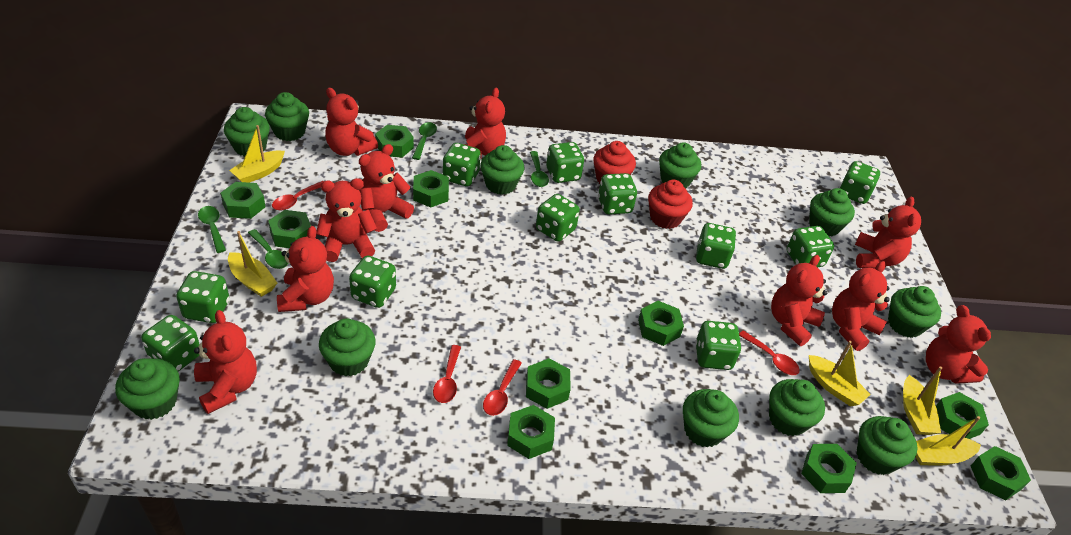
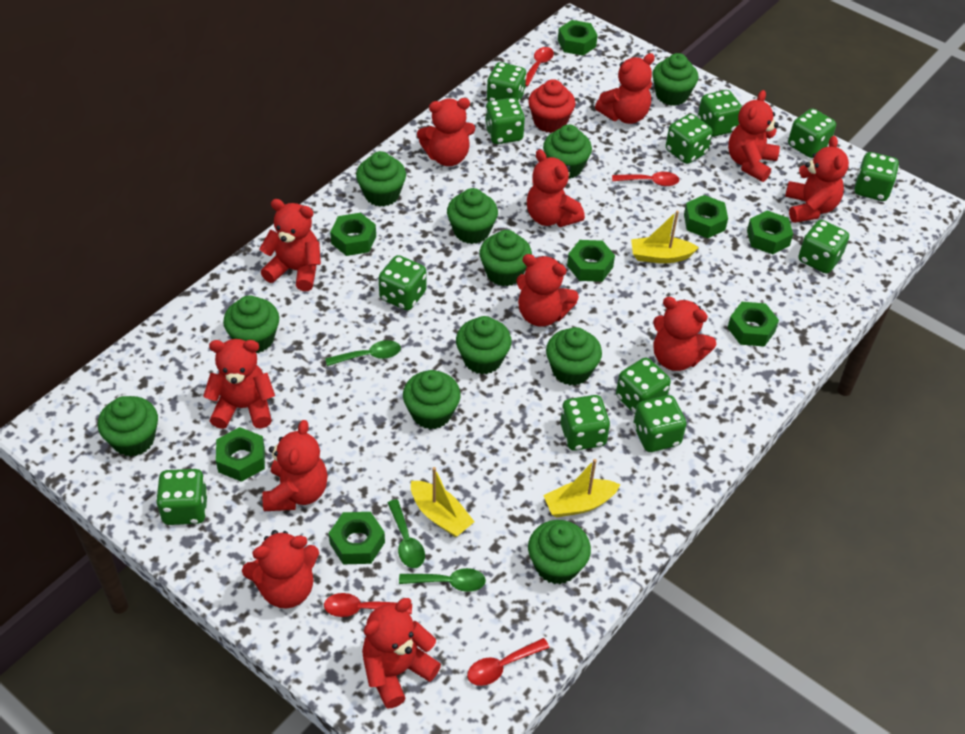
green dice: [141,315,200,372] [176,271,229,323] [349,255,396,308] [442,143,481,186] [536,194,580,242] [546,142,584,183] [598,173,637,215] [695,321,742,370] [696,223,736,269] [787,226,834,267] [839,161,880,204] = 11 -> [156,469,208,525] [378,255,427,310] [485,98,525,144] [487,62,527,103] [561,395,610,451] [616,358,671,414] [633,395,686,452] [666,114,712,164] [698,90,742,137] [788,108,836,158] [798,220,849,273] [854,152,899,201] = 12
green nut: [220,182,266,219] [268,210,311,248] [375,125,414,158] [413,170,449,208] [507,405,555,459] [526,358,571,409] [638,301,684,346] [801,444,857,493] [936,392,989,439] [971,446,1031,500] = 10 -> [216,427,265,482] [329,512,385,564] [330,213,376,256] [558,20,598,55] [567,240,615,282] [684,195,728,238] [727,302,779,347] [747,210,793,254] = 8
green spoon: [198,206,226,253] [248,229,288,269] [412,122,437,160] [530,151,549,187] = 4 -> [325,340,401,366] [388,499,425,568] [399,568,486,592] = 3
red cupcake: [593,141,636,184] [648,180,693,229] = 2 -> [528,79,575,133] = 1
red teddy bear: [194,310,257,414] [277,226,334,312] [316,178,377,262] [325,88,378,156] [359,144,414,232] [464,88,506,159] [771,255,827,346] [832,261,889,351] [855,197,921,269] [926,305,991,384] = 10 -> [203,339,275,429] [242,530,319,609] [259,199,321,291] [262,420,328,511] [362,598,441,709] [417,98,475,166] [516,254,579,327] [527,149,585,227] [595,53,655,124] [653,297,716,371] [728,90,780,182] [785,136,849,223] = 12
yellow boat: [228,231,277,297] [229,125,285,183] [809,341,871,407] [903,366,942,435] [916,416,981,466] = 5 -> [411,467,475,537] [543,459,621,518] [631,211,699,263] = 3

